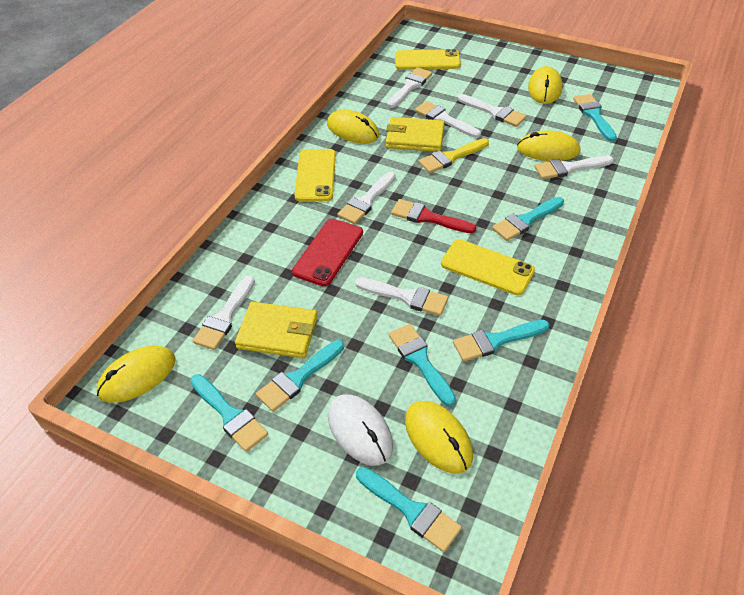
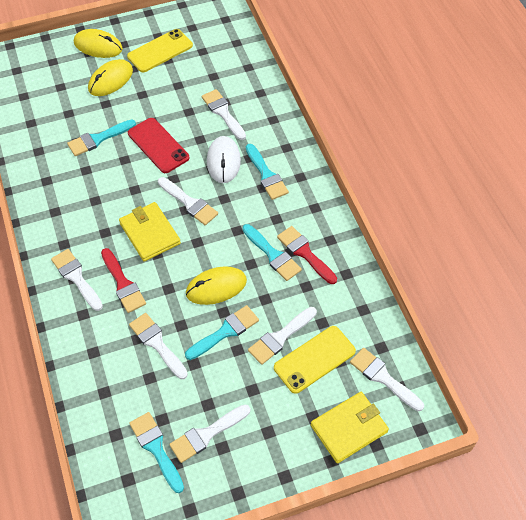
red brush: [391,199,476,233] = 1 -> [101,248,146,313] [277,226,337,284] = 2
turquoise brush: [190,374,268,452] [256,340,344,412] [356,467,462,552] [388,324,456,406] [453,320,550,361] [492,197,564,241] [573,94,617,142] = 7 -> [67,119,136,156] [129,412,184,493] [185,305,259,360] [242,224,302,281] [246,144,289,200] = 5
yellow brush: [418,138,489,173] = 1 -> none = 0
yellow mouse: [96,346,175,403] [327,109,379,144] [405,401,473,474] [517,131,580,161] [528,66,562,104] = 5 -> [74,29,123,58] [88,59,133,96] [186,266,247,305] = 3
yellow phone: [295,149,336,202] [395,49,461,70] [441,239,535,296] = 3 -> [127,29,193,72] [274,326,356,394] = 2

